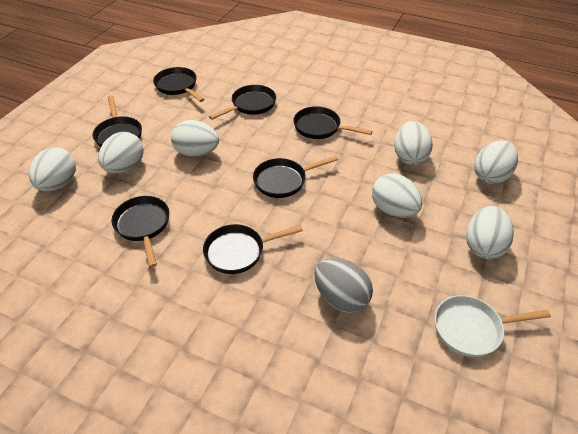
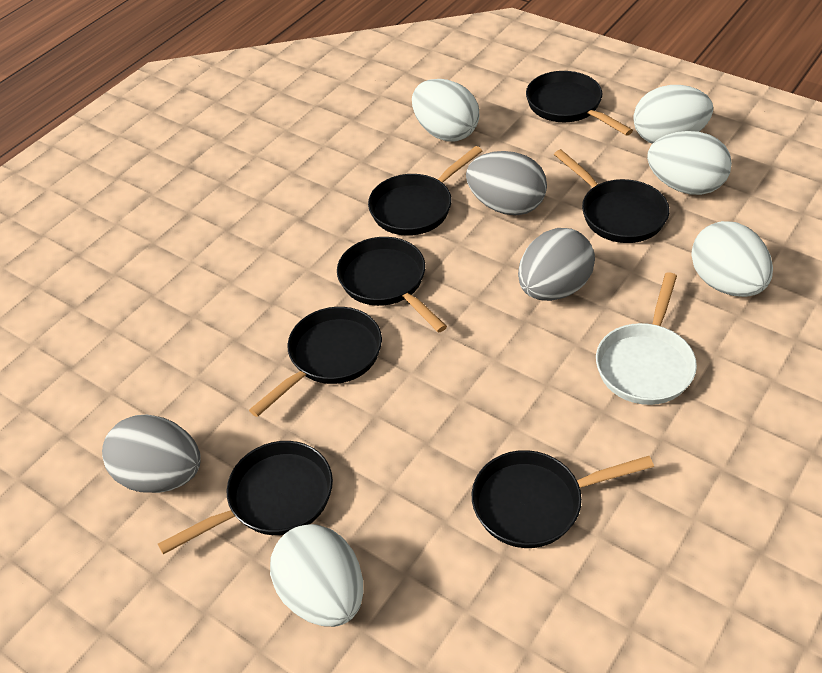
grey egg: [314,258,373,313] = 1 -> [102,415,201,493] [466,151,547,215] [518,228,595,301] = 3
white egg: [29,147,76,192] [98,132,144,174] [171,120,219,157] [372,173,422,218] [394,121,433,165] [466,206,514,259] [474,140,518,184] = 7 -> [270,524,363,627] [412,79,480,141] [633,85,713,144] [647,131,732,195] [691,221,773,297] = 5

